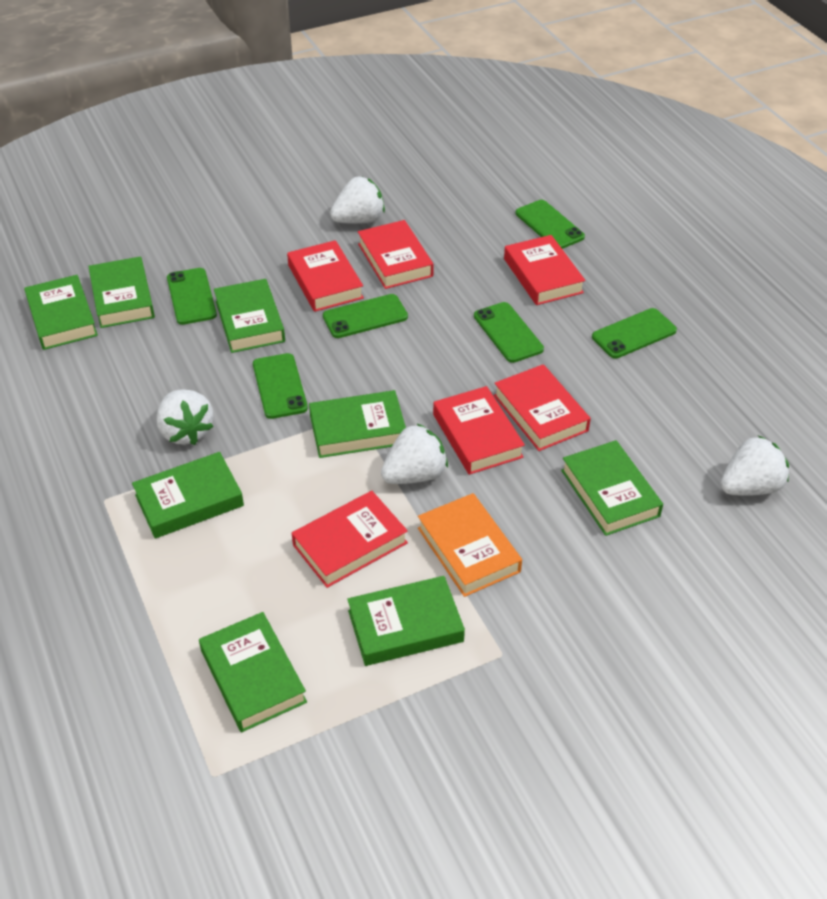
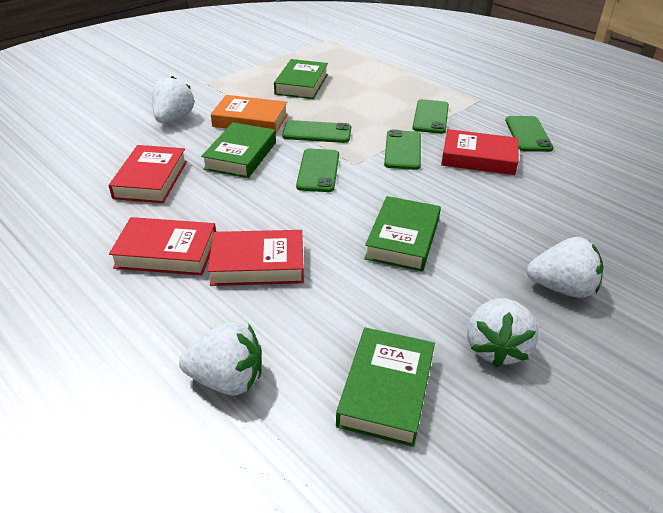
green book: [24,275,98,350] [88,256,155,328] [132,452,244,539] [199,612,307,732] [214,279,285,353] [309,390,406,458] [347,576,465,666] [561,440,663,536] = 8 -> [201,122,276,178] [274,59,328,99] [336,327,435,447] [364,196,441,272] = 4
green phone: [167,268,217,325] [253,353,308,419] [323,294,408,338] [474,302,544,363] [516,200,585,249] [592,308,677,359] = 6 -> [282,120,351,143] [296,149,339,192] [384,130,421,170] [412,99,449,134] [505,116,554,152] = 5
red book: [287,240,364,312] [292,491,408,588] [358,220,434,289] [433,386,525,475] [494,364,591,451] [504,235,585,305] = 6 -> [109,145,187,203] [109,217,216,275] [208,230,304,286] [441,129,518,175] = 4

